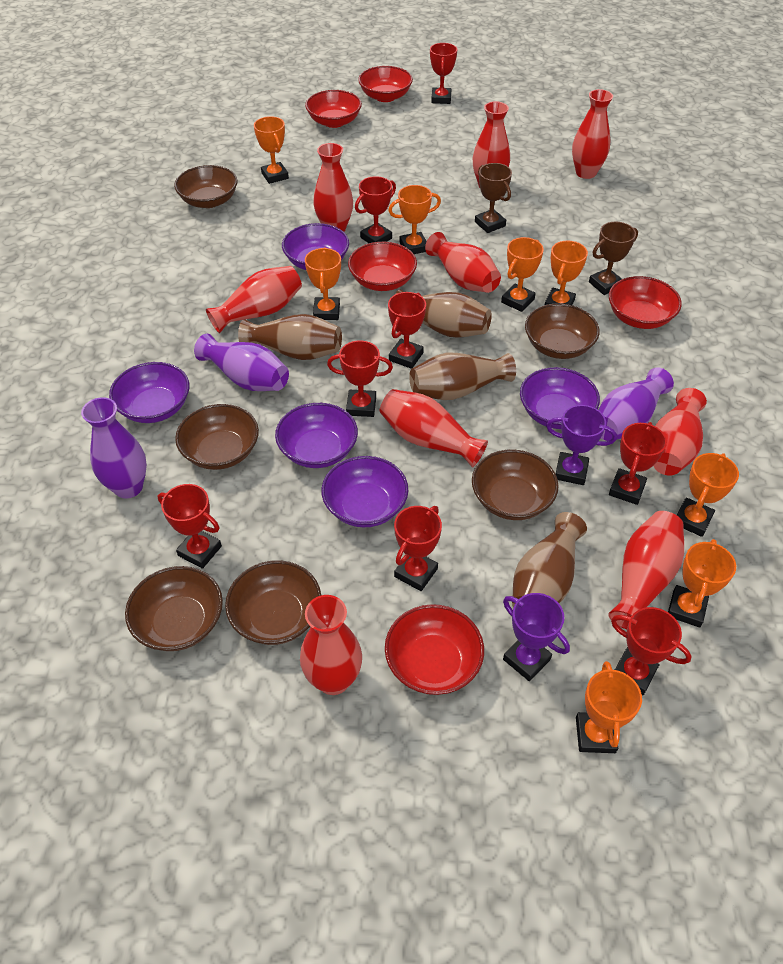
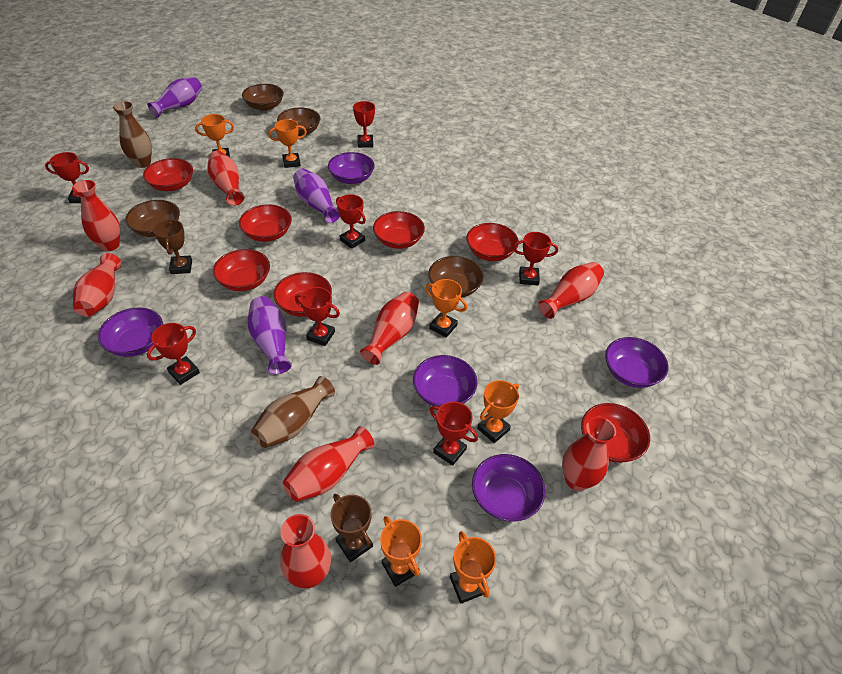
brown bowl: [125,566,223,651] [174,165,238,208] [175,404,259,470] [225,560,321,645] [472,450,559,520] [525,303,600,359] = 6 -> [125,200,180,237] [242,84,284,111] [277,107,321,136] [428,256,484,298] = 4
brown vase: [238,314,342,360] [395,290,492,338] [409,353,516,400] [512,512,587,607] = 4 -> [113,101,152,168] [251,376,335,448] = 2
orange trophy: [254,116,289,184] [305,248,341,320] [388,185,441,254] [501,237,544,312] [545,241,588,305] [576,661,642,753] [668,539,736,627] [677,453,739,537] = 8 -> [195,114,234,157] [269,119,307,168] [380,516,422,587] [425,279,467,338] [450,531,496,604] [477,380,519,443] = 6
purple trophy: [503,593,570,681] [546,405,617,485] = 2 -> none = 0
red bowl: [305,90,362,128] [348,242,417,291] [358,66,413,102] [385,604,484,695] [609,276,682,329] = 5 -> [143,158,193,191] [213,249,270,291] [239,204,292,242] [273,272,332,317] [373,211,425,249] [466,223,519,261] [581,403,650,463] = 7
red trophy: [158,484,222,569] [327,340,393,417] [355,176,396,243] [388,292,426,369] [394,506,442,591] [430,43,457,104] [609,422,667,505] [611,607,692,695] = 8 -> [45,152,89,203] [147,323,200,385] [295,287,340,346] [336,194,366,249] [353,101,375,148] [430,401,478,466] [513,232,558,285] = 7
red vase: [206,266,302,333] [300,595,362,695] [313,143,353,232] [379,389,488,468] [425,232,501,293] [473,101,510,188] [572,89,613,179] [608,511,684,629] [653,388,707,476] = 9 -> [72,180,120,251] [73,253,122,317] [207,151,245,206] [280,514,331,589] [283,426,375,502] [360,292,419,365] [538,262,604,319] [562,417,616,491] = 8

